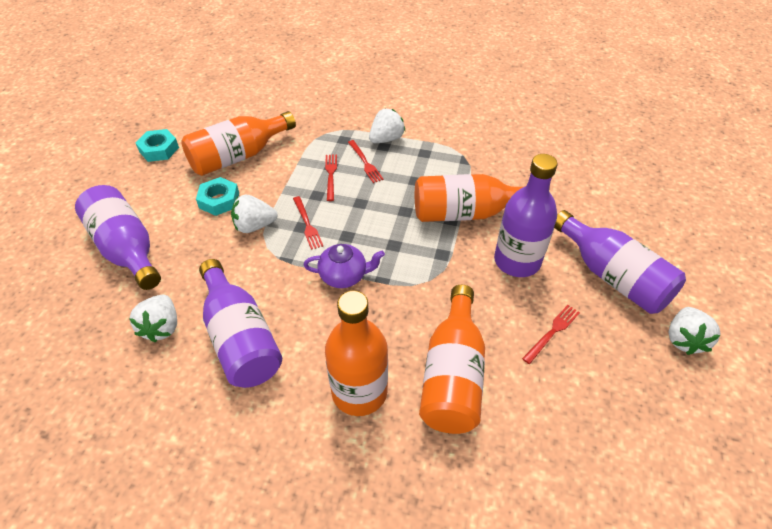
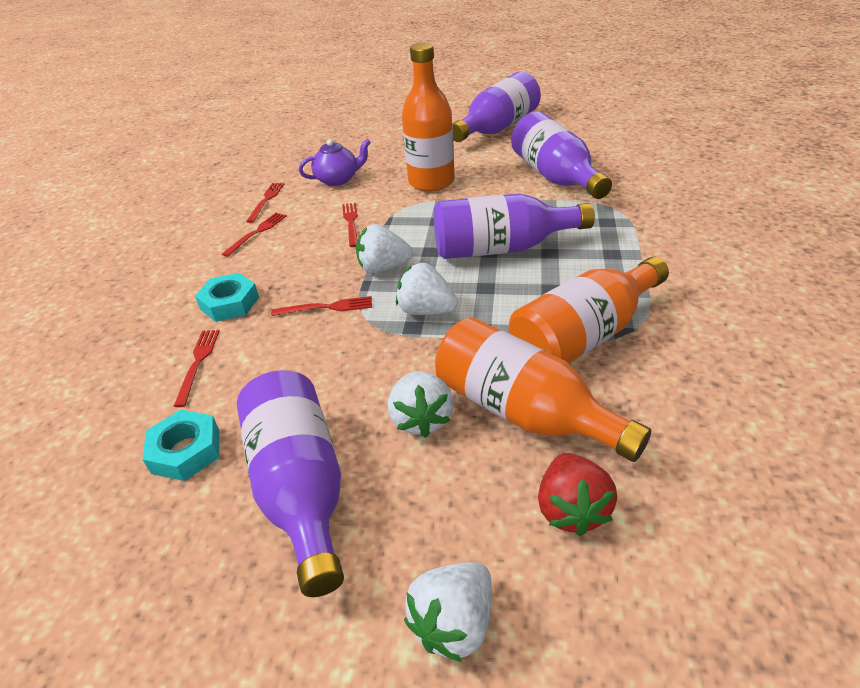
orange bottle: [181,111,296,176] [325,290,388,416] [415,174,523,222] [419,285,485,434] = 4 -> [402,43,455,192] [435,317,651,462] [509,257,669,364] = 3
red fork: [293,196,323,250] [325,154,337,201] [348,140,384,183] [522,305,580,364] = 4 -> [174,330,220,407] [222,213,287,257] [246,183,284,223] [271,296,372,316] [342,203,358,247] = 5
red strawberry: none = 0 -> [538,453,617,536] = 1

